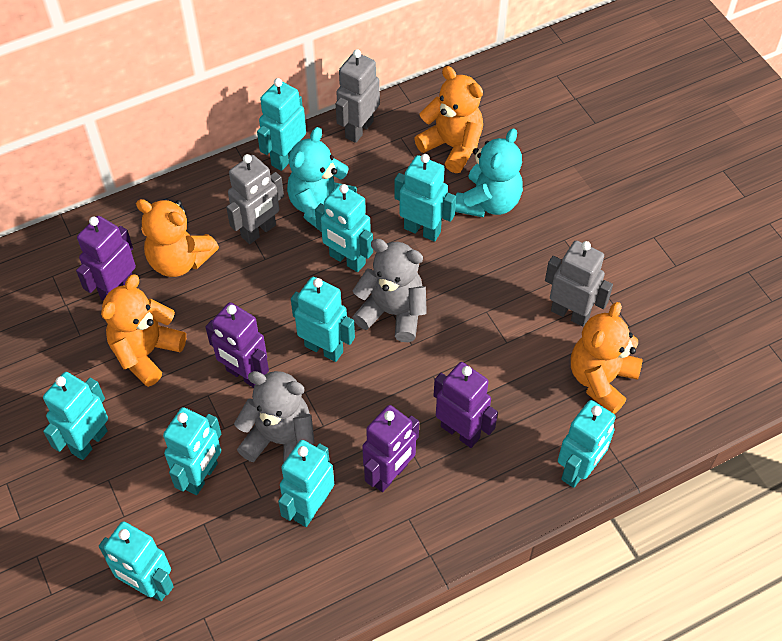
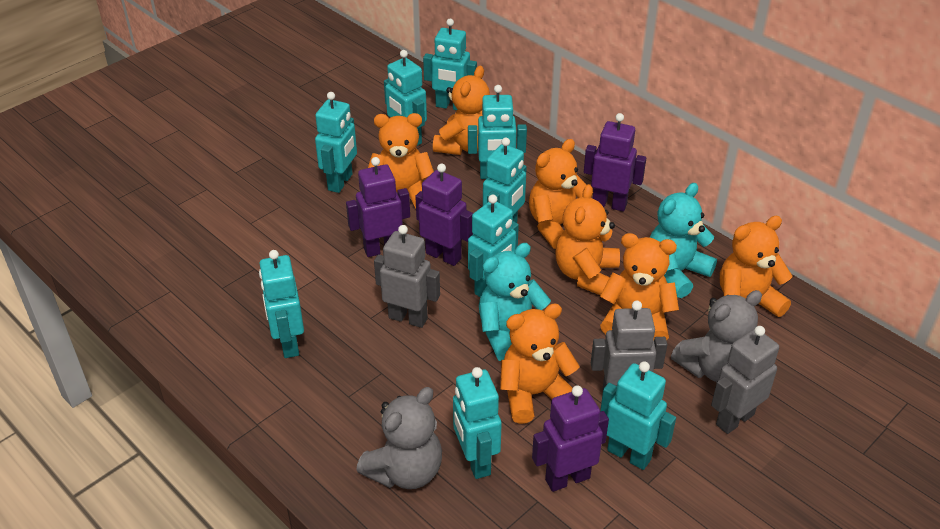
orange teddy bear: [101,274,186,387] [136,199,219,277] [414,66,483,173] [571,302,643,414] = 4 -> [368,113,434,208] [433,66,490,155] [500,303,580,424] [529,139,586,249] [555,184,620,295] [600,233,679,340] [720,216,793,317] = 7

